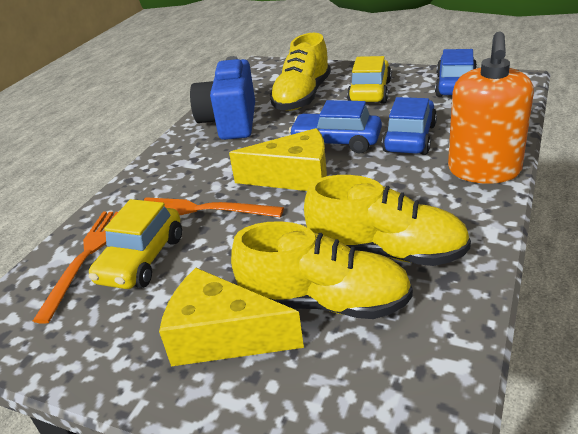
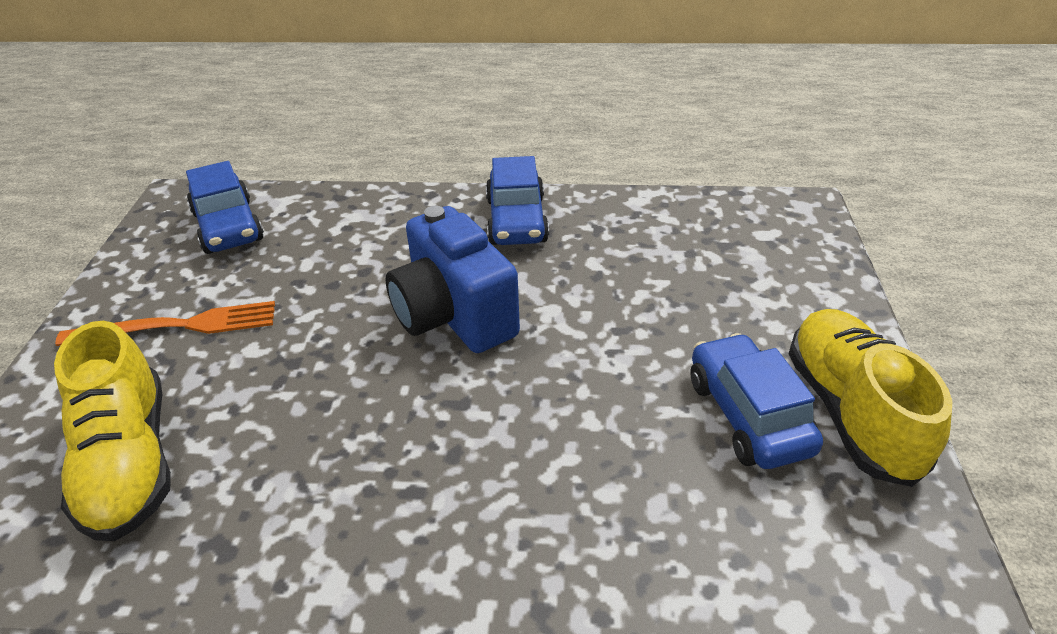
orange fork: [33,212,118,324] [144,197,284,217] = 2 -> [55,301,275,346] = 1
orange soap dispenser: [448,31,534,184] = 1 -> none = 0
yellow car: [89,199,182,289] [347,56,392,103] = 2 -> none = 0
yellow cheese: [159,268,304,366] [229,128,327,191] = 2 -> none = 0
yellow shoe: [231,221,413,319] [270,33,331,111] [304,175,471,266] = 3 -> [54,321,171,541] [788,309,952,487] = 2

